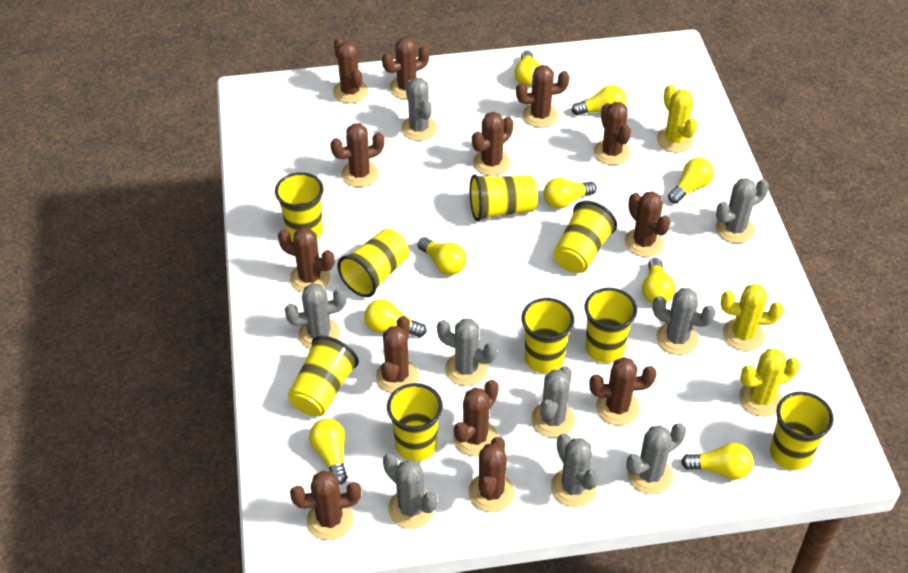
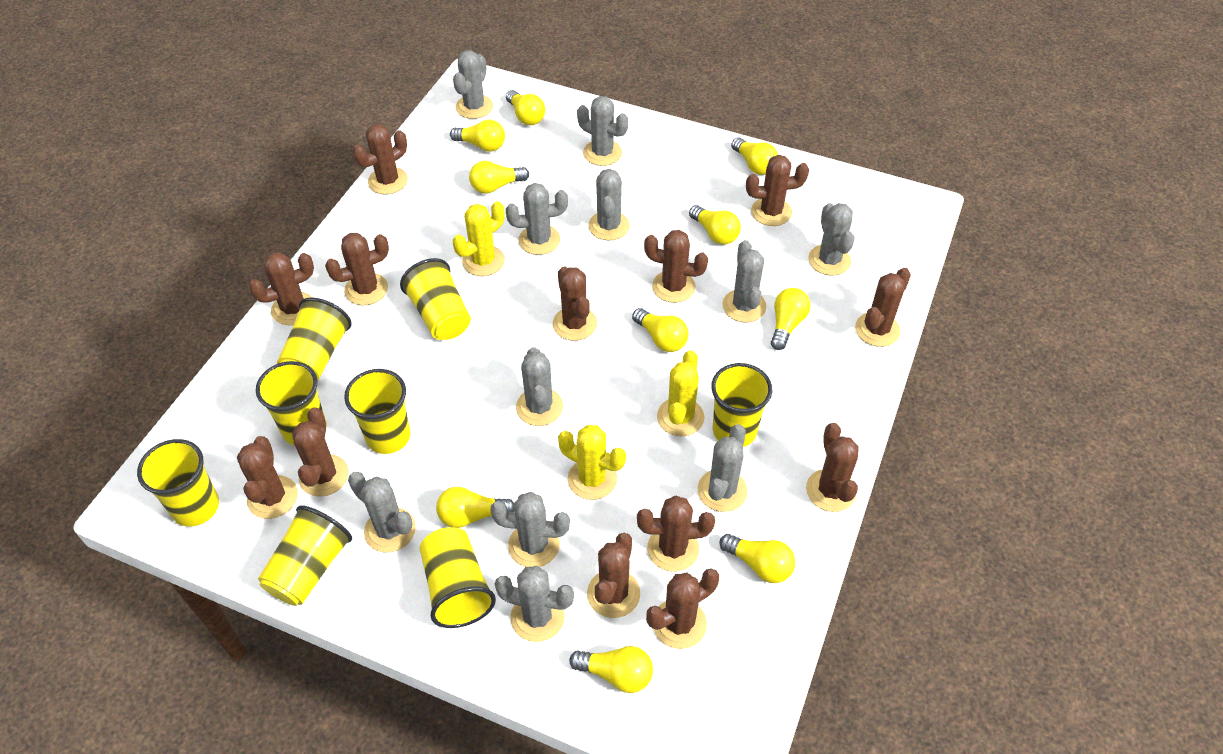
grey cactus: [285,283,346,349] [383,453,437,529] [401,78,437,141] [437,319,497,386] [531,366,575,438] [551,433,599,507] [626,423,686,494] [652,288,716,355] [716,178,769,243] = 9 -> [348,472,416,553] [453,50,493,119] [490,492,570,567] [495,566,574,642] [506,183,568,255] [516,347,563,426] [577,96,628,166] [588,169,630,240] [698,424,748,512] [722,240,767,322] [808,203,854,276] = 11
yellow cup: [275,172,324,241] [288,336,359,416] [338,229,409,297] [387,383,443,461] [470,174,538,221] [521,298,574,373] [553,201,617,273] [585,288,637,363] [770,392,834,470] = 9 -> [137,439,219,526] [256,361,327,446] [258,505,352,606] [277,297,351,380] [344,369,411,454] [400,258,471,340] [420,527,496,628] [711,363,772,447] = 8
yellow light bulb: [309,418,347,485] [364,299,427,337] [418,237,466,275] [514,50,540,87] [543,178,597,209] [571,85,626,115] [642,258,675,303] [668,158,714,204] [681,443,753,480] = 9 -> [436,487,514,528] [450,119,505,152] [469,161,529,194] [506,90,545,125] [569,646,653,693] [632,308,689,352] [689,205,741,245] [719,534,795,583] [731,137,778,175] [771,288,811,350] = 10

